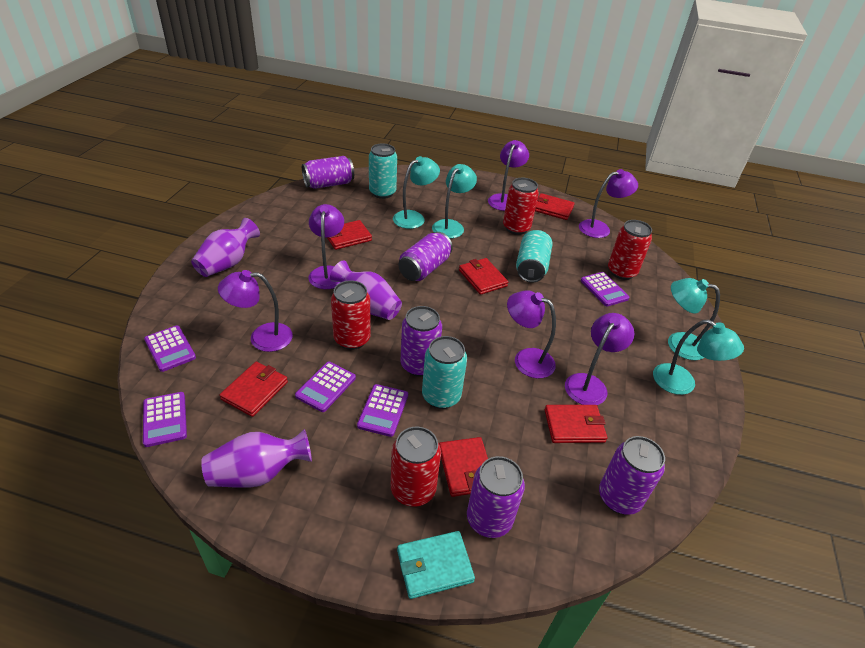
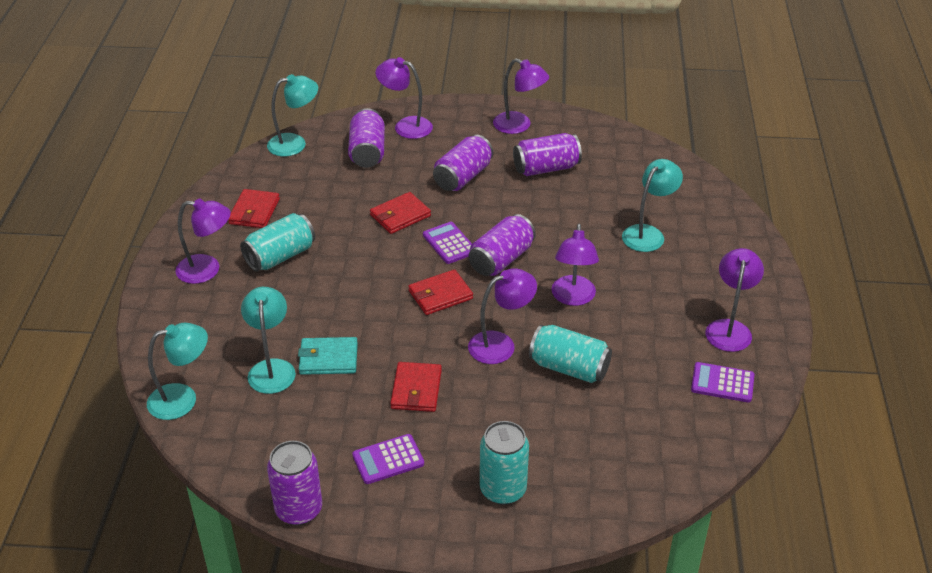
purple calculator: [143,392,187,447] [144,326,196,372] [295,362,356,412] [357,384,408,437] [581,272,630,307] = 5 -> [352,434,424,484] [423,222,472,264] [691,362,754,402] = 3
purple vase: [191,218,260,277] [201,429,312,488] [330,260,402,320] = 3 -> none = 0
red can: [331,280,371,350] [391,427,441,507] [503,178,539,235] [608,220,652,280] = 4 -> none = 0
red wallet: [220,361,288,417] [327,220,372,250] [439,437,488,497] [459,258,508,295] [535,193,575,220] [545,405,607,443] = 6 -> [228,189,280,228] [370,192,431,234] [390,362,442,412] [408,269,473,315] = 4

